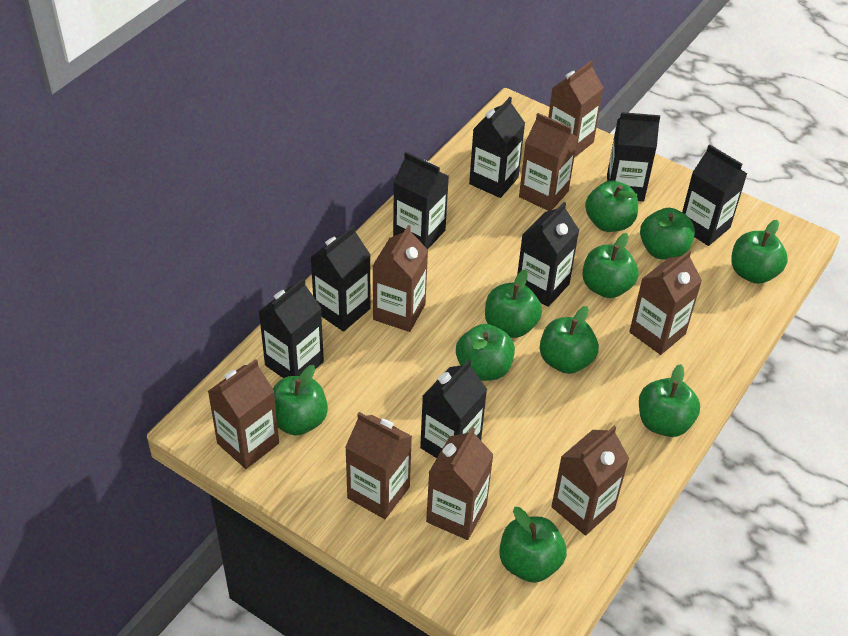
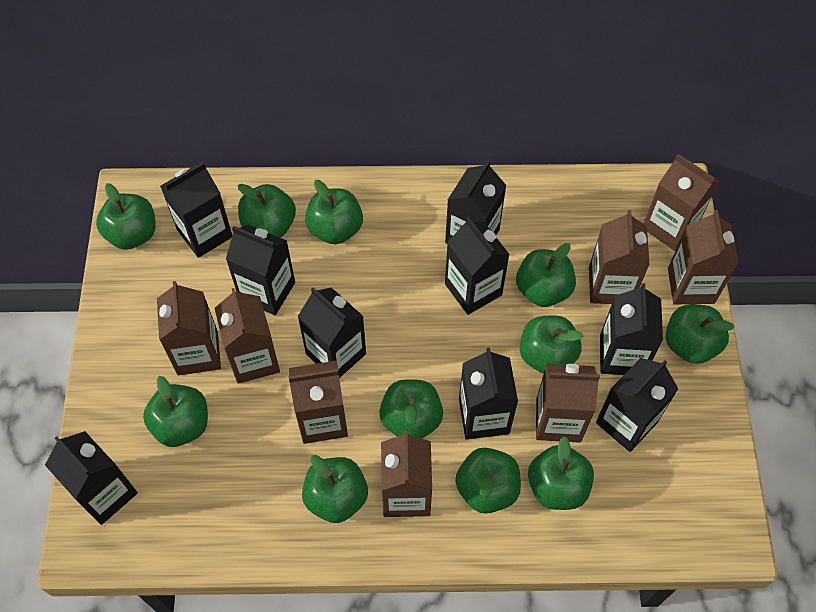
black carton: [259,278,324,378] [310,225,371,331] [393,152,449,249] [420,360,487,458] [469,97,525,198] [517,202,579,307] [607,112,660,201] [682,144,747,246] = 8 -> [45,431,138,525] [160,162,232,258] [226,225,295,315] [297,287,366,378] [445,160,507,244] [445,217,510,315] [459,348,518,440] [596,358,678,452] [600,283,663,375] = 9
green apple: [273,365,328,436] [456,324,515,381] [485,270,542,338] [499,507,567,583] [540,306,599,374] [582,233,638,298] [585,181,638,232] [639,364,700,437] [640,208,695,260] [731,220,788,284] = 10 -> [96,183,156,250] [143,376,208,447] [238,184,296,238] [302,455,368,523] [305,180,363,244] [379,379,443,438] [455,448,521,514] [516,243,576,307] [520,315,584,374] [528,436,594,510] [666,304,735,364] = 11

